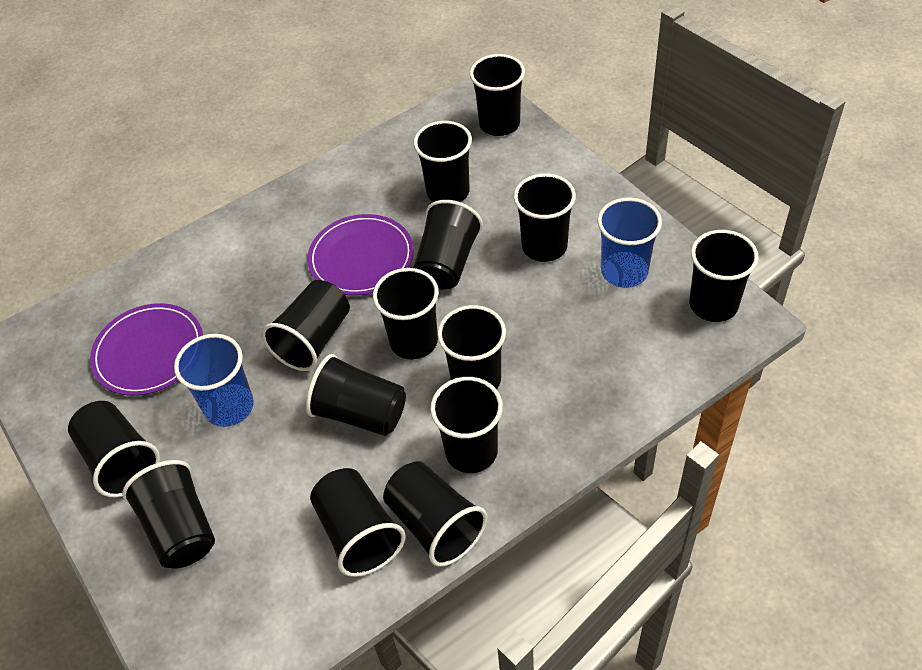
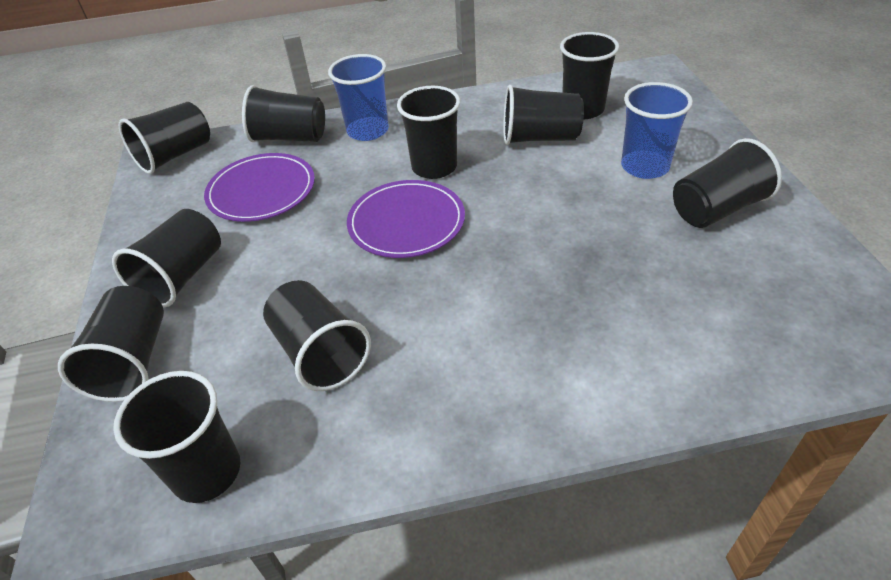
black cup: [68,401,160,497] [122,460,215,569] [262,280,350,371] [306,354,406,436] [310,468,406,577] [373,268,439,360] [383,461,487,567] [413,200,483,290] [414,121,472,202] [430,377,503,473] [437,305,506,389] [470,54,525,136] [514,173,576,262] [689,230,759,322] = 14 -> [58,286,164,402] [112,209,221,308] [113,371,240,503] [119,102,210,174] [242,85,325,142] [263,280,371,391] [397,86,460,179] [504,85,584,145] [560,32,619,119] [673,138,782,228] = 10

